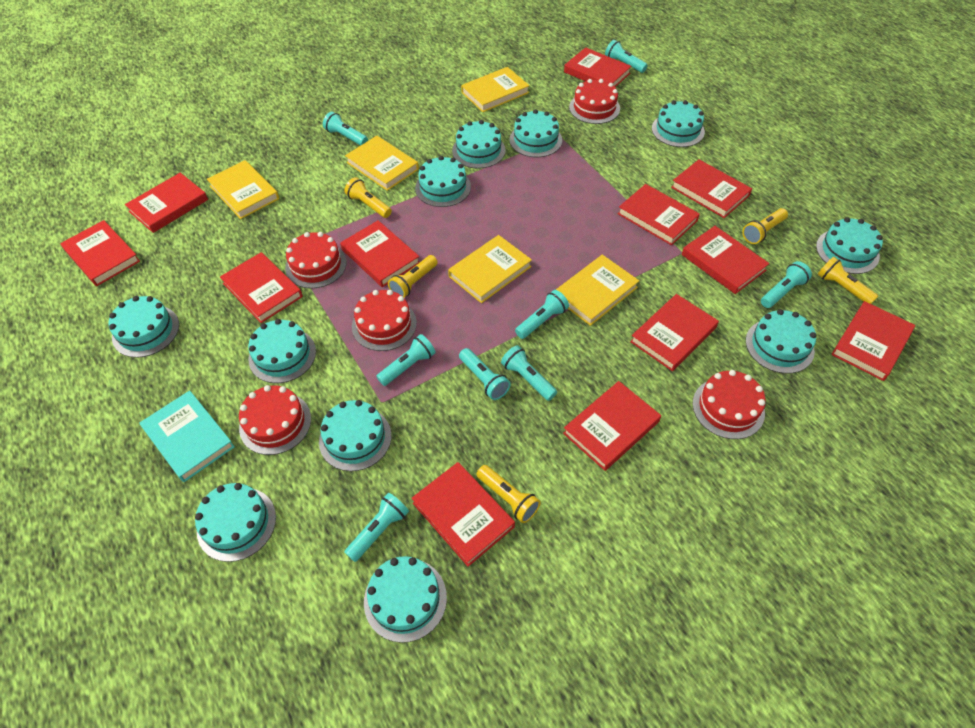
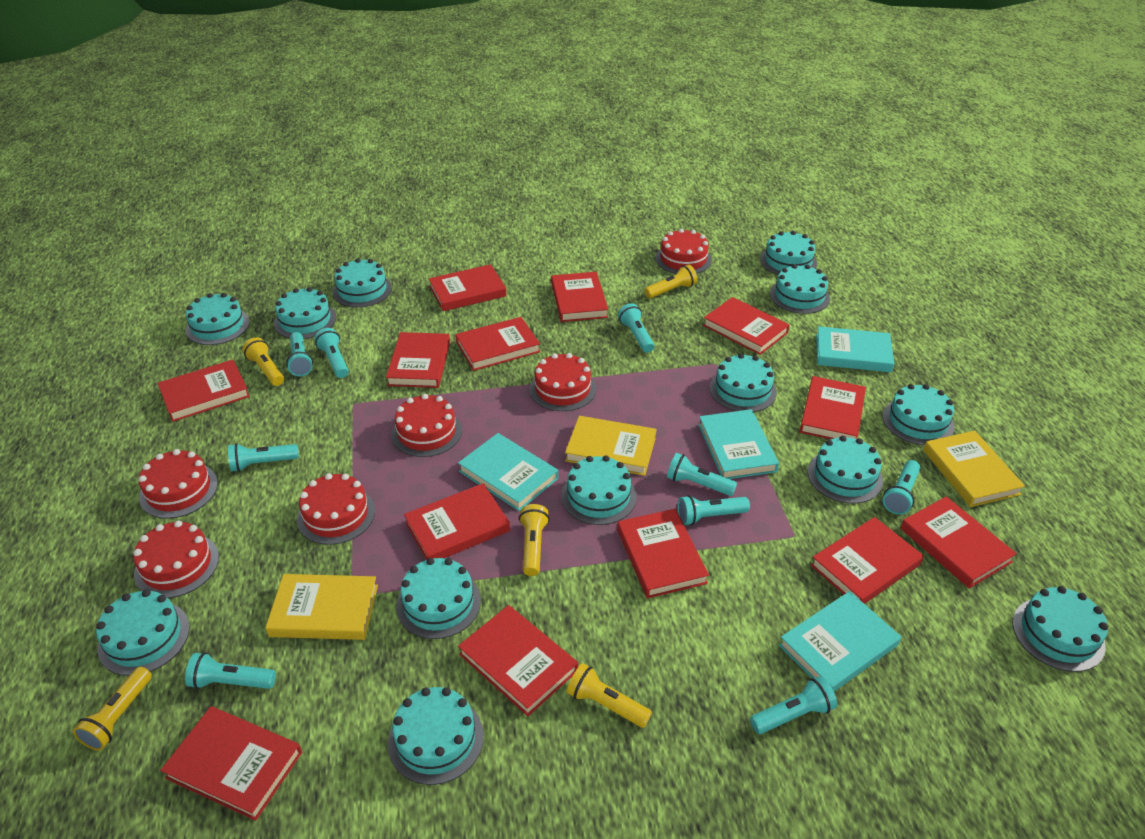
red book: [60,220,140,286] [125,173,208,233] [220,252,303,323] [340,220,420,287] [411,462,515,567] [563,381,661,471] [564,47,632,87] [618,184,700,245] [630,294,719,371] [671,159,752,218] [682,226,770,294] [831,301,915,381] = 12 -> [158,360,250,422] [160,706,302,821] [386,332,450,388] [404,483,510,560] [429,264,507,311] [456,317,540,371] [458,605,578,716] [551,272,608,322] [617,509,709,598] [703,297,790,355] [800,376,866,439] [811,517,924,604] [900,496,1017,589] = 13
red cake: [239,385,311,455] [285,232,347,289] [352,290,417,351] [569,79,620,124] [693,370,766,439] = 5 -> [133,520,219,598] [139,449,218,519] [297,473,375,545] [391,394,462,457] [530,353,596,411] [656,229,712,274] = 6
turquoise book: [139,390,235,482] = 1 -> [458,433,558,511] [699,409,779,479] [779,591,901,692] [816,326,894,372] = 4
turquoise cake: [109,296,179,358] [195,483,276,562] [248,319,316,383] [319,400,392,471] [364,556,447,643] [415,156,471,207] [452,120,506,169] [510,109,562,157] [652,100,705,147] [746,309,817,374] [816,217,883,274] = 11 -> [96,589,190,676] [185,293,250,345] [274,287,336,339] [333,258,392,307] [388,687,484,785] [396,558,481,639] [561,456,637,525] [709,353,777,412] [760,231,817,275] [770,264,830,314] [808,436,883,504] [883,384,954,445] [1013,586,1108,672] = 13
turquoise flashlight: [323,112,368,146] [344,493,409,562] [376,334,436,386] [459,348,511,400] [501,345,557,401] [515,290,569,339] [605,40,648,73] [761,261,812,308] = 8 -> [185,652,276,689] [228,443,299,472] [286,332,313,377] [314,328,349,378] [618,303,654,353] [667,453,737,496] [677,495,750,526] [750,676,837,734] [883,460,920,515] = 9
yellow book: [207,160,279,219] [345,136,419,191] [448,235,532,303] [461,67,530,112] [556,255,639,326] = 5 -> [265,574,378,640] [565,416,656,476] [923,431,1025,507] = 3

